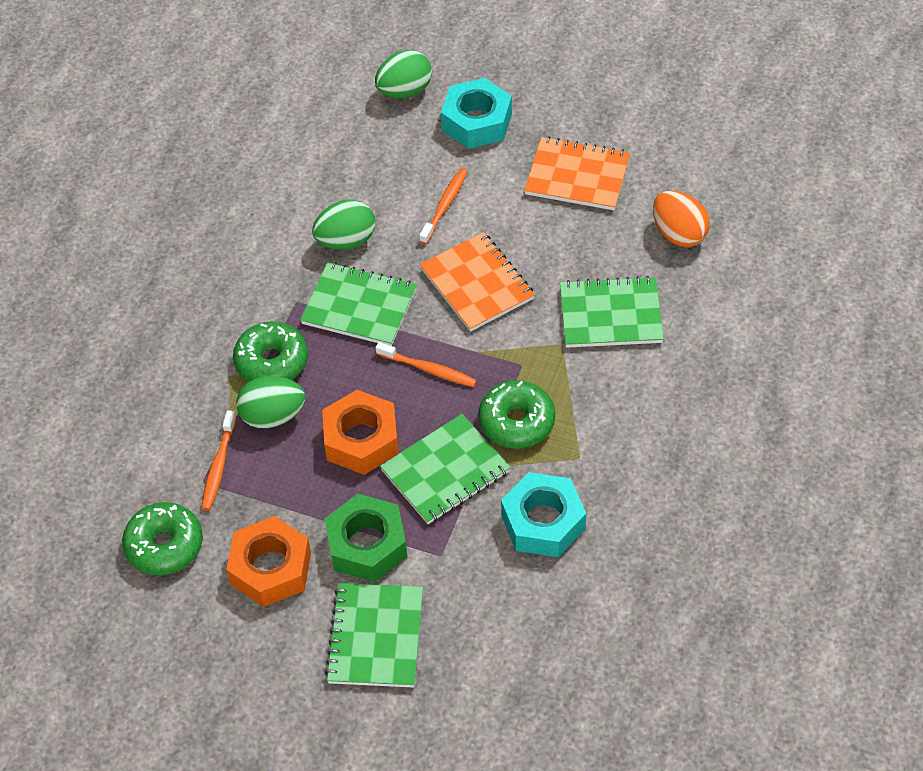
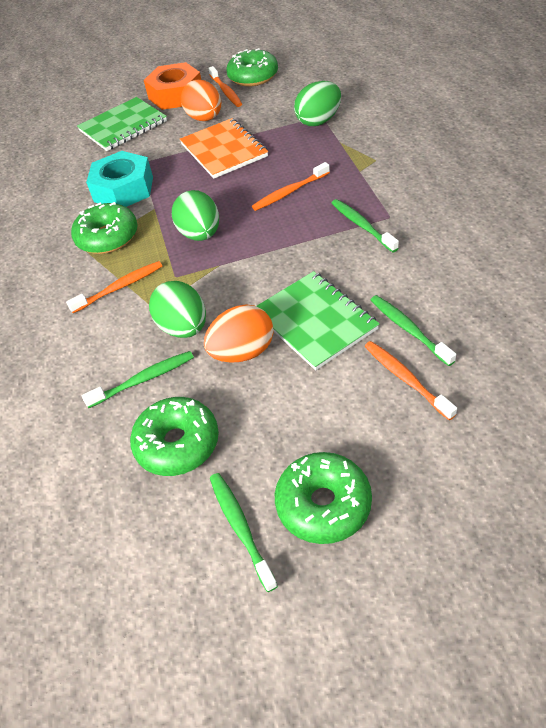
green donut: [122,502,203,575] [233,322,308,382] [478,380,555,449] = 3 -> [71,202,137,254] [130,397,219,476] [226,48,278,87] [275,452,372,544] = 4
green notebook: [300,262,417,346] [325,583,423,688] [380,414,511,524] [560,276,664,348] = 4 -> [77,97,167,151] [257,271,380,370] = 2
green nut: [325,494,408,582] = 1 -> none = 0
green toothbrush: none = 0 -> [82,351,194,408] [210,473,278,592] [332,199,399,252] [371,295,456,366] = 4
orange egg: [653,191,710,247] = 1 -> [181,80,221,121] [204,304,274,363] = 2
orange notebook: [420,232,535,332] [524,136,630,210] = 2 -> [180,118,268,179] = 1
orange nut: [226,516,311,607] [322,390,399,475] = 2 -> [144,62,201,110] = 1
orange toothbrush: [201,410,236,510] [375,342,477,387] [419,168,468,244] = 3 -> [66,261,162,313] [208,66,242,107] [252,162,330,211] [364,341,457,420] = 4
turquoise nut: [441,78,512,149] [501,472,586,557] = 2 -> [86,151,153,207] = 1

